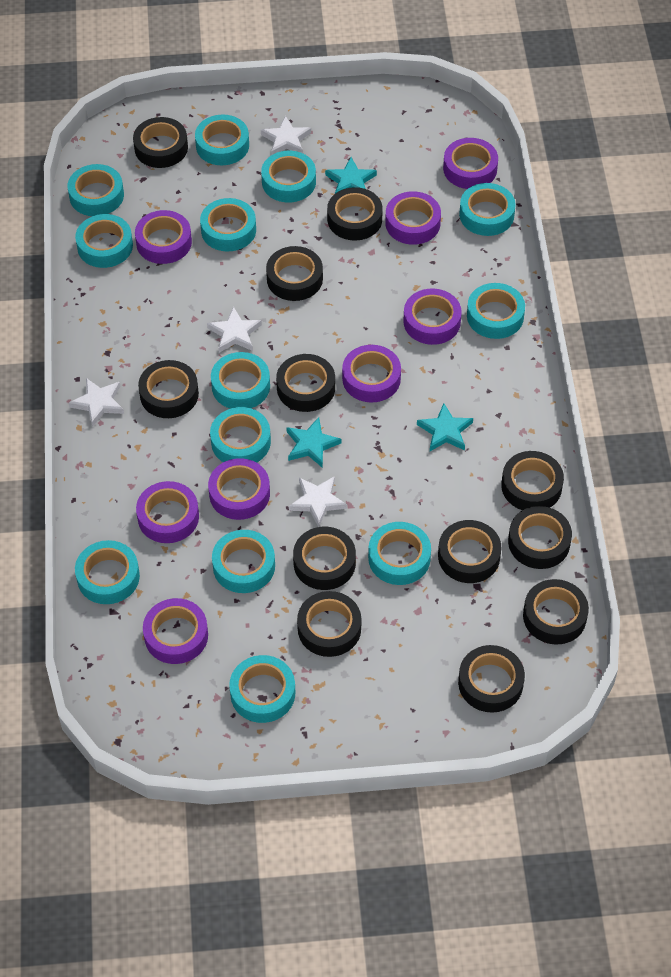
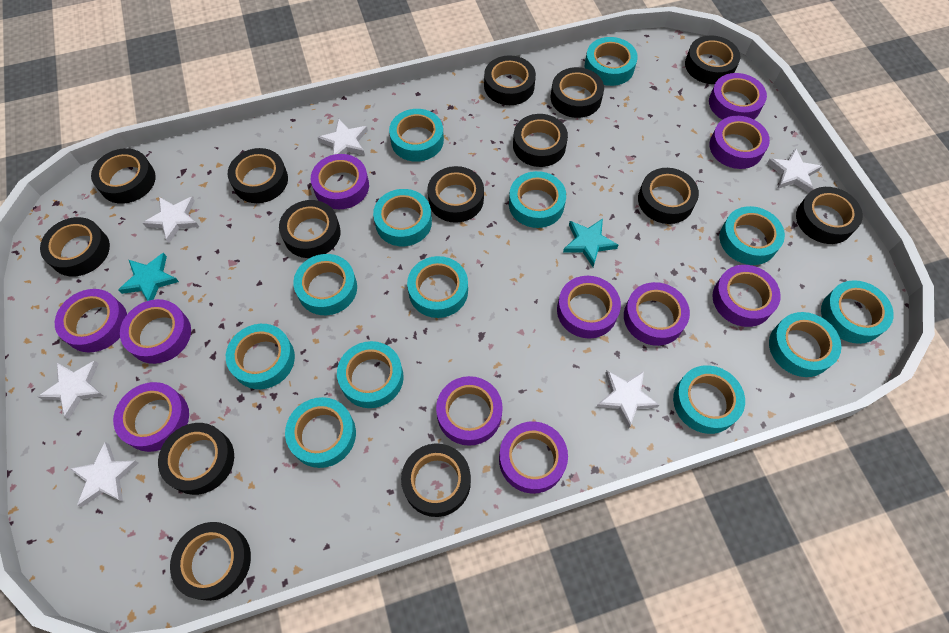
black tape: [133,117,188,168] [138,360,199,418] [266,246,323,301] [276,354,335,412] [293,527,356,590] [297,591,361,657] [327,187,383,240] [438,520,502,583] [458,645,525,713] [501,451,564,510] [508,506,572,569] [523,579,589,645] = 12 -> [40,217,110,276] [91,148,156,204] [158,423,234,495] [170,522,251,601] [228,148,288,203] [279,200,341,258] [401,443,471,517] [427,166,484,223] [484,55,536,105] [513,114,568,167] [551,67,604,118] [638,168,699,224] [685,36,740,84] [796,187,863,244] = 14
purple tape: [135,210,192,264] [136,481,199,543] [143,598,208,664] [208,458,270,520] [342,345,401,403] [385,191,441,245] [403,289,462,345] [443,138,498,189] = 8 -> [55,289,127,353] [113,382,189,452] [120,299,191,364] [311,154,369,209] [436,376,503,446] [499,421,568,494] [557,276,621,339] [624,282,690,346] [709,73,767,120] [709,116,770,169] [713,265,781,327] = 11
turquoise star: [286,417,341,468] [325,157,377,193] [417,403,473,451] = 3 -> [118,253,179,301] [563,219,618,267] = 2
white star: [69,378,124,427] [207,306,262,353] [261,116,311,155] [289,476,347,527] = 4 -> [38,360,103,419] [70,442,139,507] [143,197,199,243] [317,118,368,155] [596,371,659,428] [767,148,822,193] = 6

